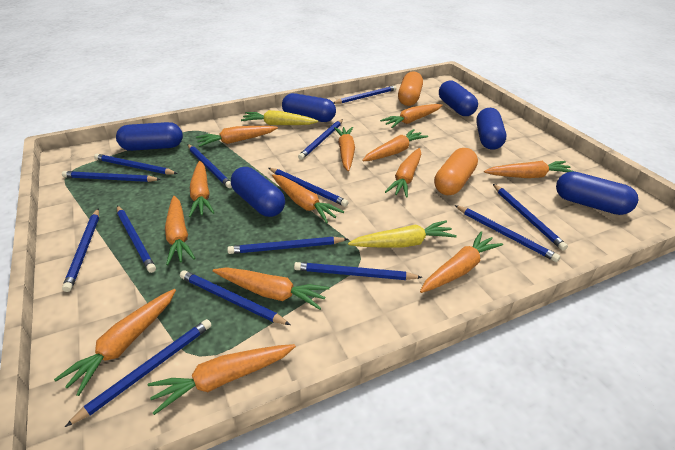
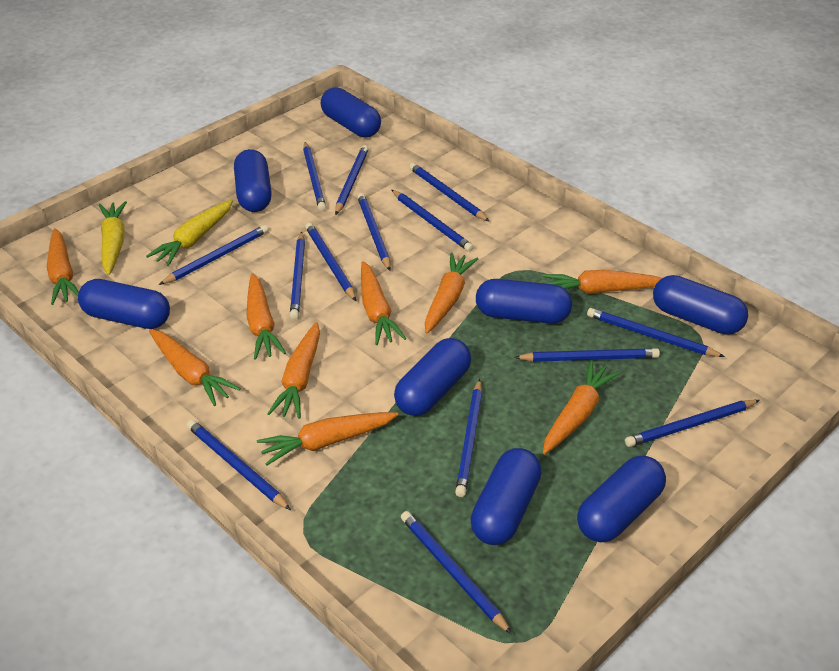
blue capsule: [116,122,183,151] [231,167,285,217] [282,93,336,122] [439,81,478,116] [476,108,507,150] [556,171,638,215] = 6 -> [78,279,170,329] [234,149,272,212] [321,87,381,138] [394,338,471,416] [471,448,542,545] [476,279,572,324] [577,455,666,542] [653,275,748,335] = 8
orange capsule: [398,72,423,106] [434,148,478,195] = 2 -> none = 0
orange carrot: [54,289,176,396] [148,344,296,415] [165,196,195,265] [189,161,215,217] [196,126,278,147] [213,267,330,310] [272,174,344,223] [334,127,355,171] [362,129,428,161] [380,104,442,128] [385,148,421,198] [420,231,503,293] [484,161,575,178] = 13 -> [47,228,79,305] [149,329,241,406] [246,273,286,359] [257,412,399,465] [267,322,320,419] [361,261,406,345] [425,252,478,334] [542,270,662,294] [543,361,620,454] = 9

